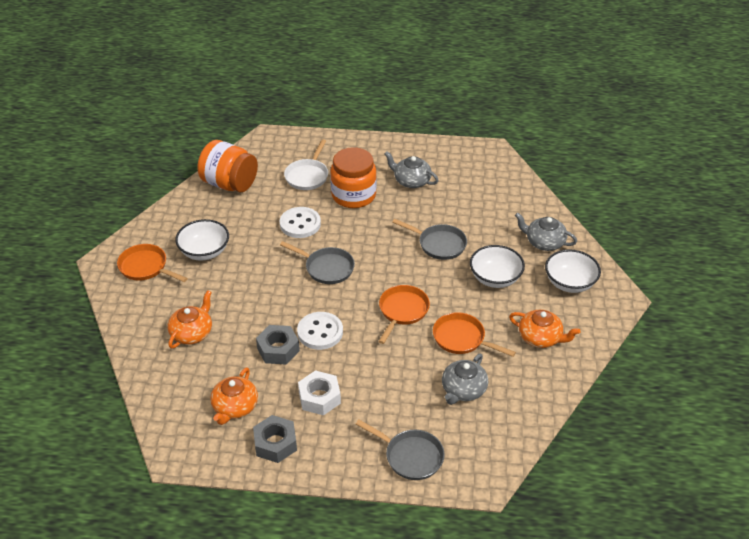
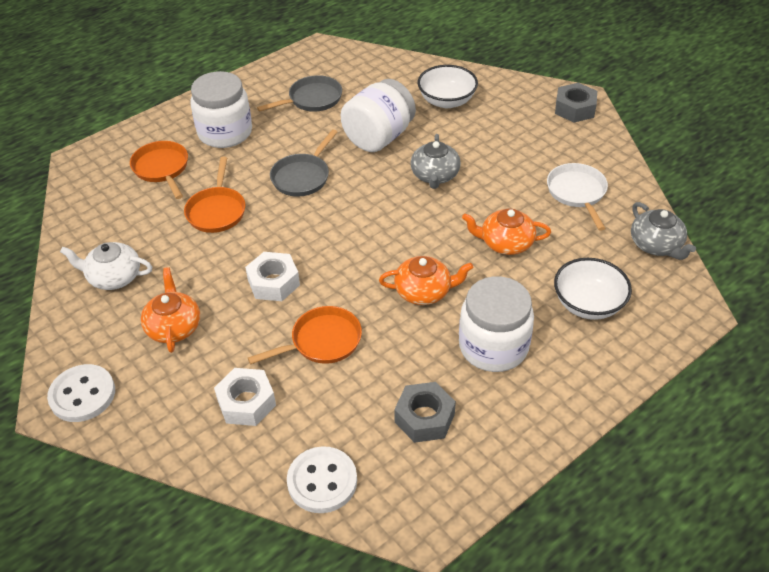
grey pan: [280,241,355,284] [356,420,445,480] [392,219,467,260] = 3 -> [257,75,342,112] [270,129,337,197] = 2
grey teapot: [385,151,439,188] [442,354,488,405] [515,212,577,251] = 3 -> [410,134,461,189] [631,202,696,260] = 2
orange jar: [197,140,258,192] [330,147,377,208] = 2 -> none = 0
white bowl: [175,219,229,261] [470,245,525,288] [545,249,601,293] = 3 -> [418,65,478,108] [554,258,632,320] = 2
white jar: none = 0 -> [190,71,252,148] [341,79,416,152] [459,276,534,372] = 3
white nut: [298,370,341,415] = 1 -> [214,368,276,426] [245,252,300,301] = 2
white teapot: none = 0 -> [60,242,152,290] = 1

